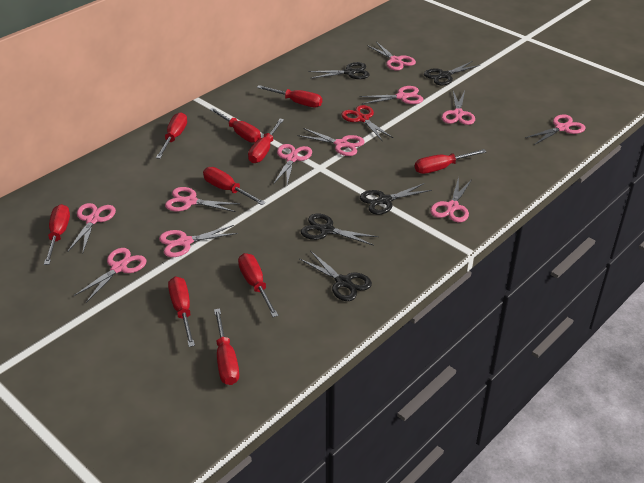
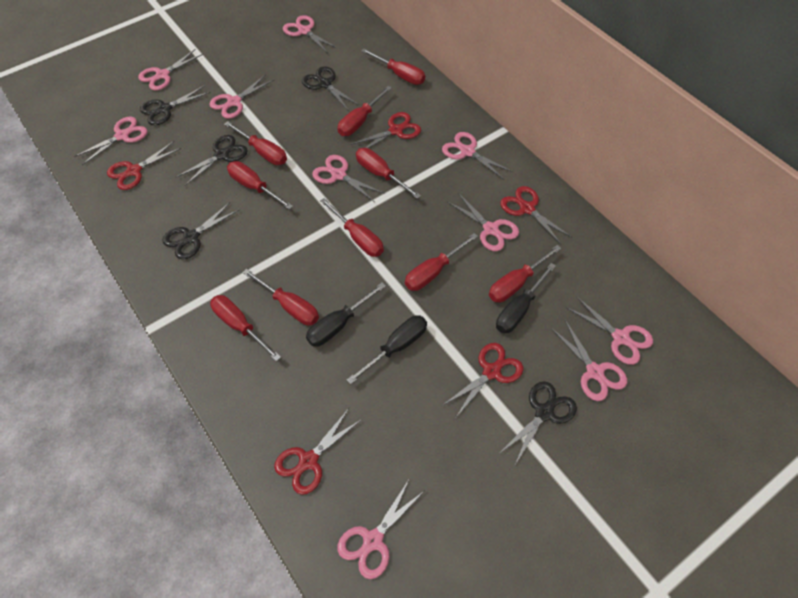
black screwdriver: none = 0 -> [306,282,386,347] [347,315,427,384] [496,263,556,333] = 3
pink scissors: [68,203,116,254] [74,248,146,303] [159,225,238,257] [165,187,240,212] [273,144,312,185] [297,128,365,156] [359,86,423,104] [367,42,416,71] [430,177,472,223] [441,91,475,125] [525,114,586,145] = 11 -> [74,117,148,165] [138,49,203,91] [209,74,274,119] [283,15,337,52] [312,155,383,202] [337,478,424,579] [442,132,513,180] [447,193,519,251] [551,320,627,401] [566,296,653,365] = 10
red scissors: [341,105,393,140] = 1 -> [107,141,181,190] [274,408,362,495] [350,112,421,148] [442,343,523,419] [500,186,571,245] = 5

